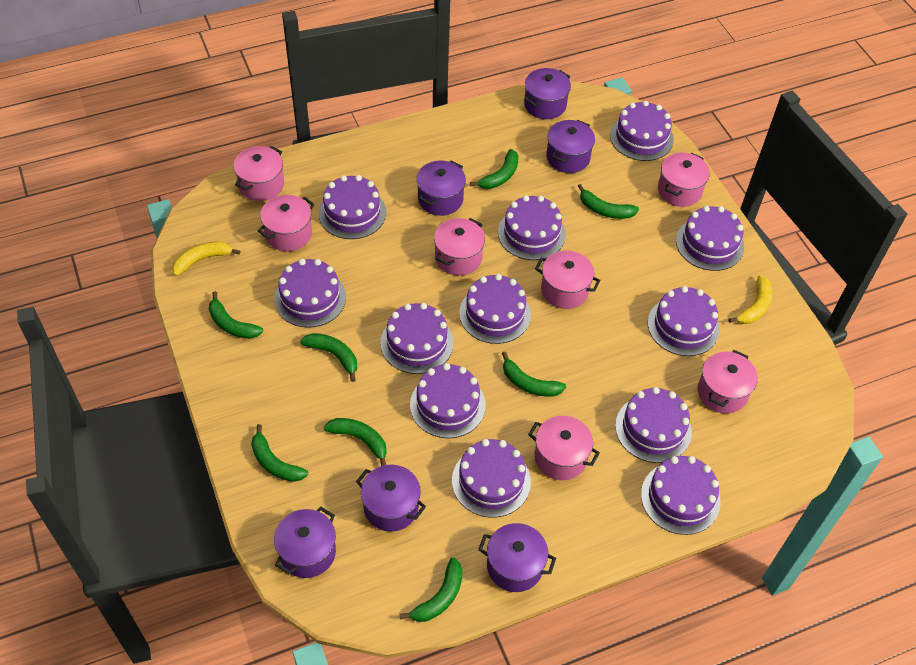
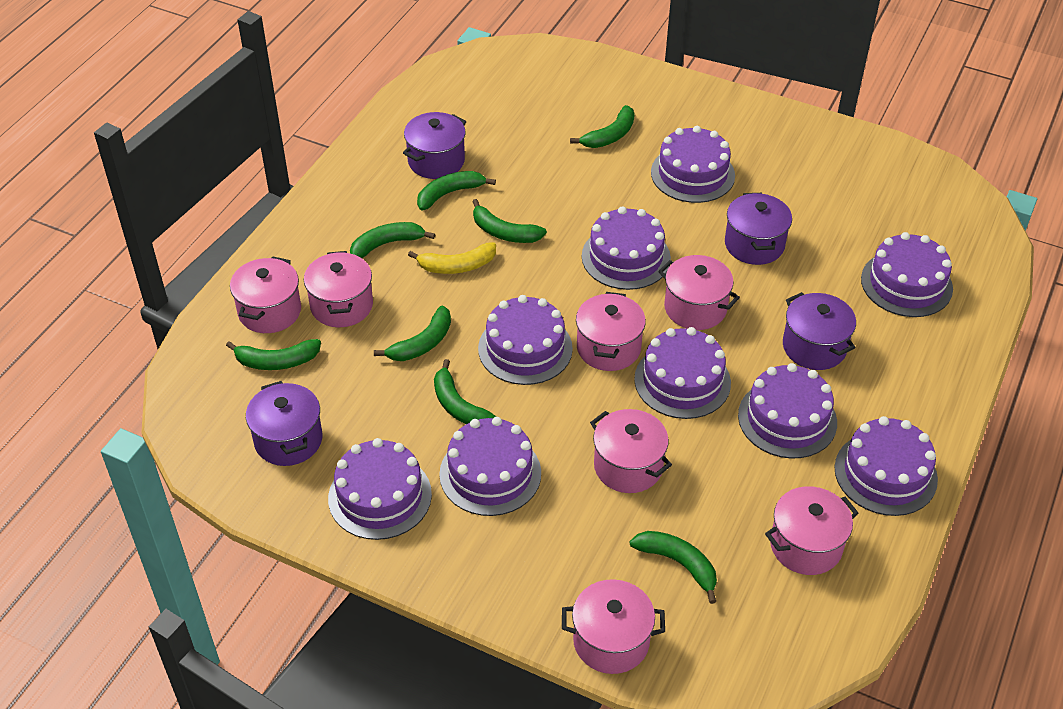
purple cake: [274,259,346,328] [318,175,386,239] [380,303,454,374] [410,363,486,438] [452,439,531,517] [459,274,531,344] [498,195,566,260] [610,101,674,161] [615,387,692,463] [641,456,720,535] [648,286,720,356] [676,206,744,271] = 12 -> [328,438,432,540] [439,417,541,516] [478,295,573,385] [582,207,671,290] [634,327,731,419] [651,126,735,203] [738,363,837,458] [835,416,938,516] [861,232,953,317] = 9
purple pot: [274,507,336,578] [356,465,426,532] [416,161,466,216] [478,523,556,592] [524,68,571,119] [546,120,595,173] = 6 -> [246,381,322,466] [403,112,466,179] [725,193,792,265] [783,292,856,370] = 4
yellow banana: [172,241,240,276] [728,275,772,324] = 2 -> [408,242,496,274] = 1

